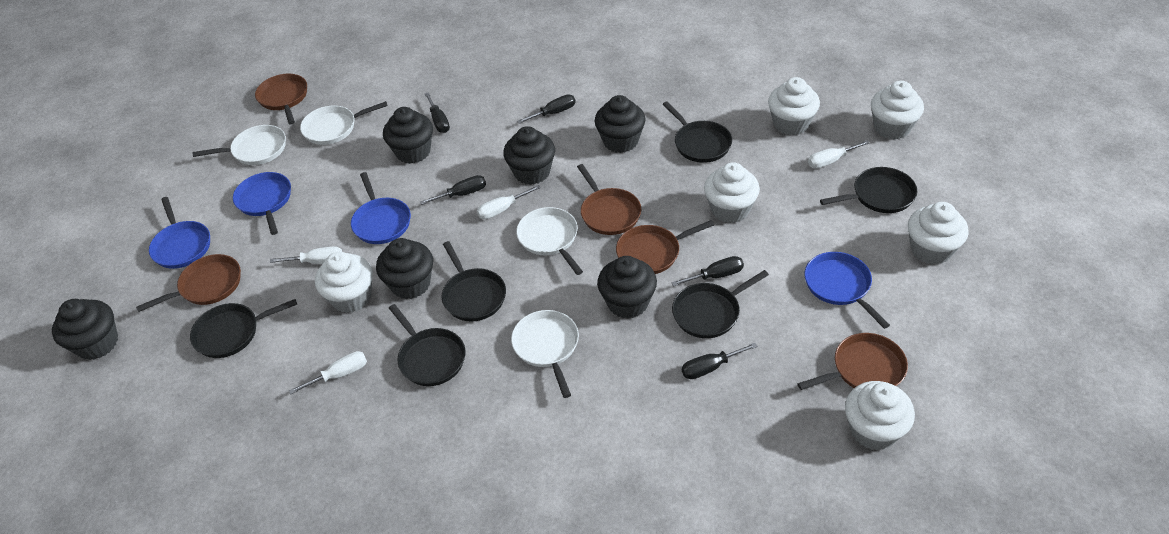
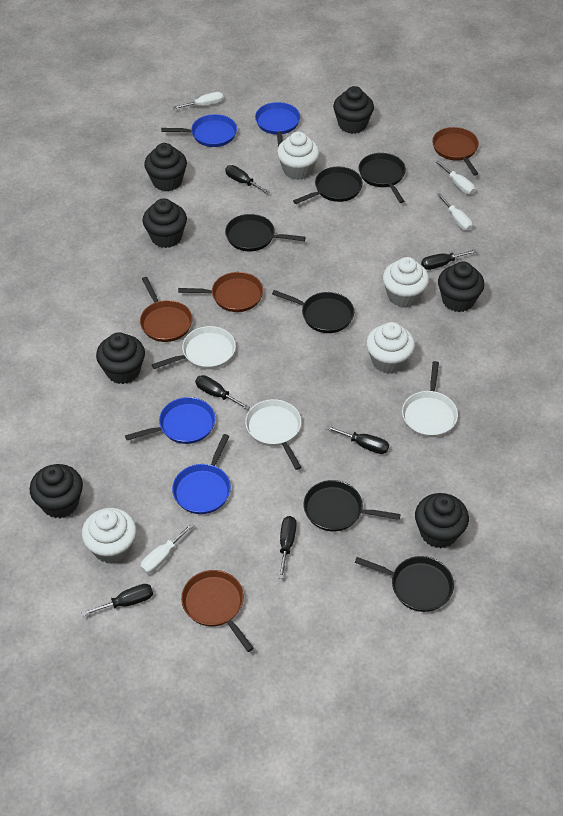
black cupcake: [52,299,118,360] [376,238,433,299] [383,107,433,164] [503,126,555,185] [595,95,646,153] [597,256,657,319] = 6 -> [30,464,83,518] [96,332,145,384] [142,198,187,248] [144,143,187,191] [333,86,374,134] [415,493,469,548] [438,262,485,312] = 7
black screwdriver: [420,175,486,205] [425,92,450,133] [517,95,576,124] [671,256,744,286] [682,343,758,379] = 5 -> [81,584,153,616] [195,375,250,410] [225,165,270,194] [279,516,297,579] [326,425,389,454] [421,249,477,270] = 6
brown pan: [136,254,241,312] [255,74,307,124] [577,164,641,235] [616,220,714,274] [797,333,908,390] = 5 -> [140,277,193,342] [178,272,263,312] [181,570,254,652] [432,127,479,176] = 4
white cupcake: [315,252,373,313] [704,162,760,223] [768,77,820,135] [845,381,915,450] [871,81,924,139] [908,202,969,265] = 6 -> [82,508,136,564] [277,132,319,180] [366,322,415,374] [383,257,429,308] = 4
white pan: [193,125,286,165] [300,101,388,145] [511,310,579,398] [516,207,583,275] = 4 -> [152,326,236,369] [245,399,301,470] [402,361,458,437] = 3

